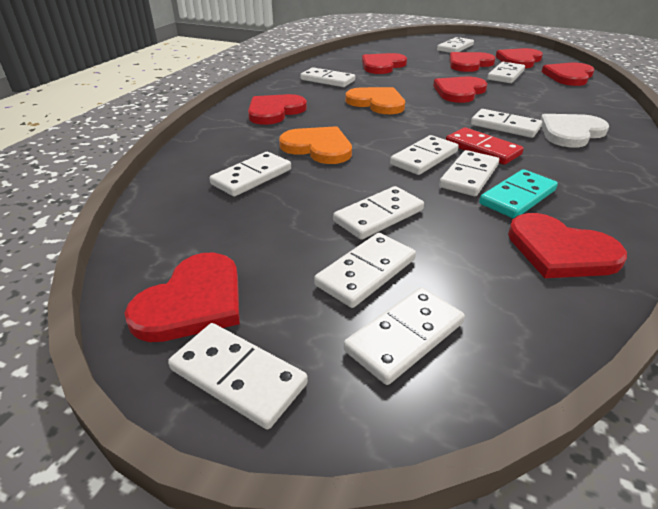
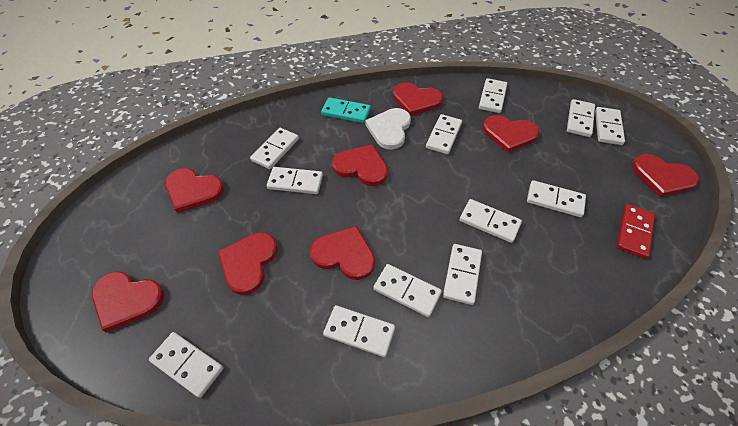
orange heart: [279,126,352,164] [345,87,405,114] = 2 -> none = 0
white domino: [168,323,308,429] [209,152,291,196] [300,67,355,87] [314,233,416,308] [333,186,424,240] [344,287,465,385] [390,135,459,175] [437,37,474,53] [439,150,499,196] [471,109,542,138] [487,62,525,83] = 11 -> [149,332,223,398] [250,128,299,169] [267,167,323,194] [323,305,395,357] [373,264,442,317] [426,114,462,154] [443,244,482,305] [460,199,522,243] [479,78,507,113] [527,180,586,217] [567,99,595,137] [595,107,625,145] = 12

